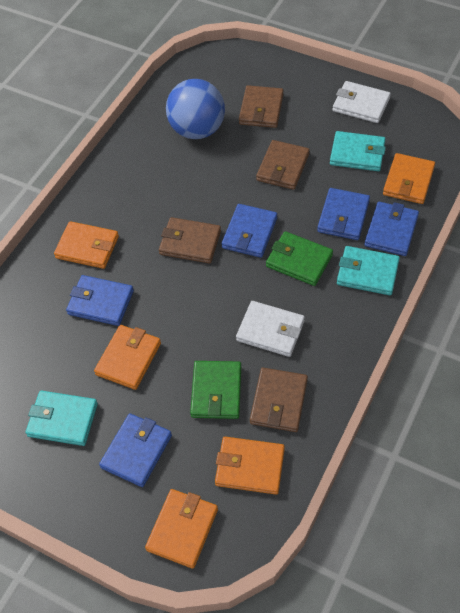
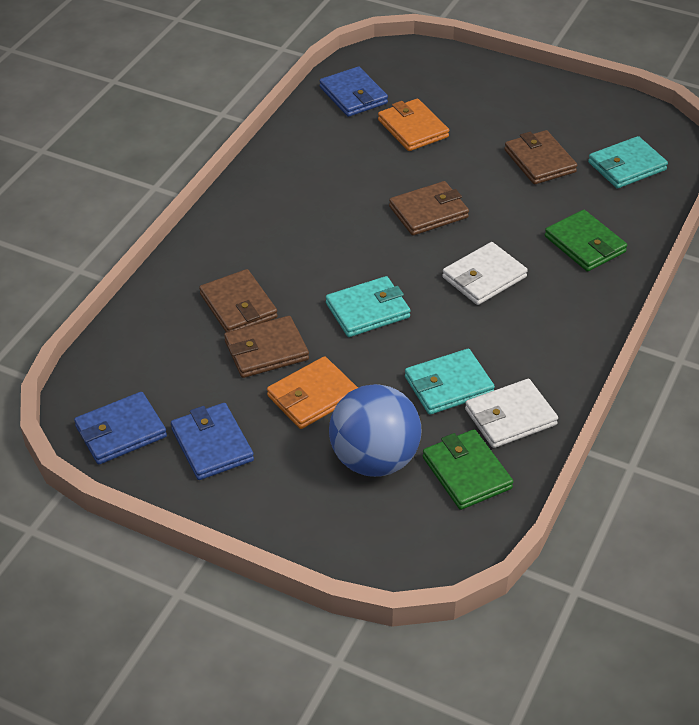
blue wallet: [66,275,134,326] [99,413,172,487] [222,204,277,258] [317,188,370,240] [364,202,419,256] = 5 -> [74,392,167,464] [171,403,254,480] [319,66,388,117] = 3
orange wallet: [54,221,119,269] [94,325,161,390] [145,489,218,569] [215,437,285,494] [383,153,435,204] = 5 -> [267,356,358,429] [378,99,449,151] = 2

